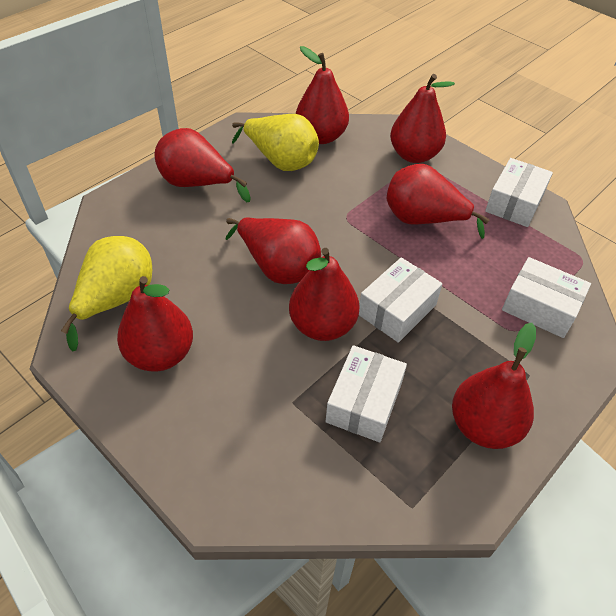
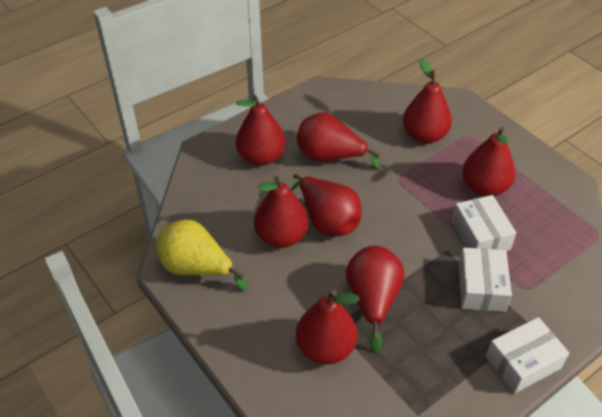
white box: [326,345,407,442] [359,257,443,343] [485,158,553,227] [502,257,591,338] = 4 -> [452,195,516,251] [458,248,512,312] [486,317,569,393] = 3
yellow pear: [61,236,152,352] [232,114,319,171] = 2 -> [156,220,248,291] = 1

